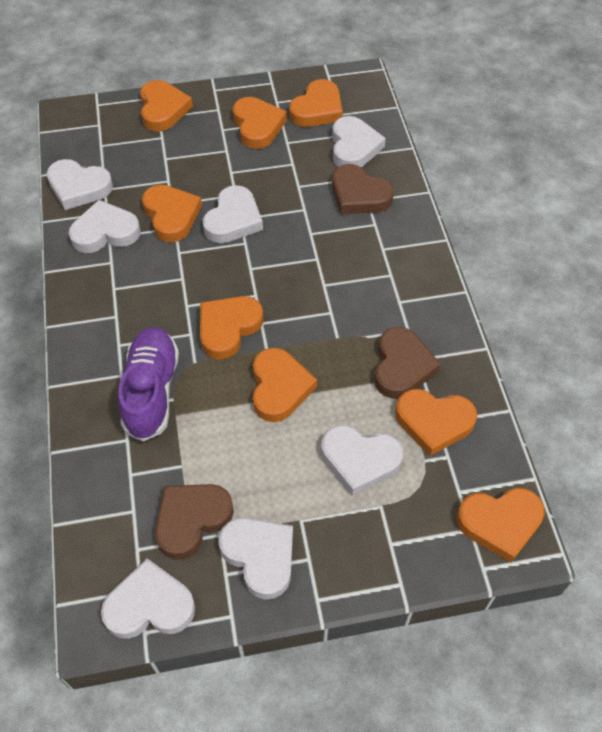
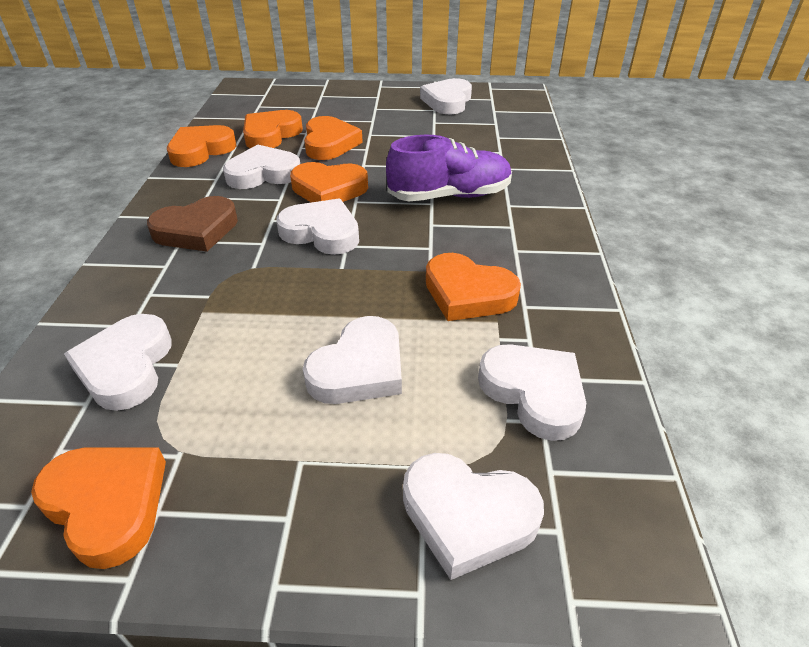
brown heart: [155,484,234,560] [332,164,394,214] [374,327,441,399] = 3 -> [147,196,238,252] = 1
orange heart: [140,80,193,132] [142,185,202,243] [200,296,263,360] [233,97,287,149] [253,348,317,422] [289,79,343,127] [395,389,477,456] [457,488,545,562] = 8 -> [31,447,166,569] [167,125,237,167] [243,110,303,148] [290,162,368,202] [304,116,363,160] [426,253,521,321] = 6

